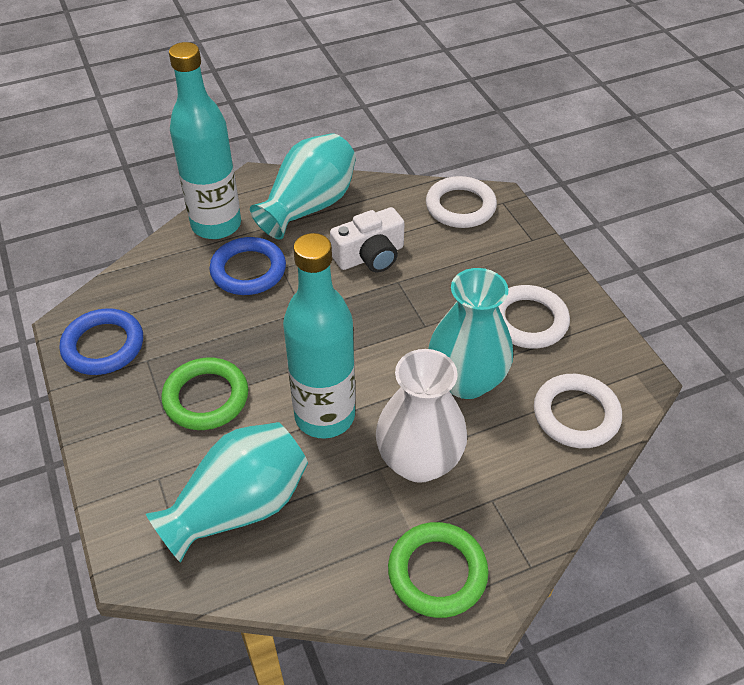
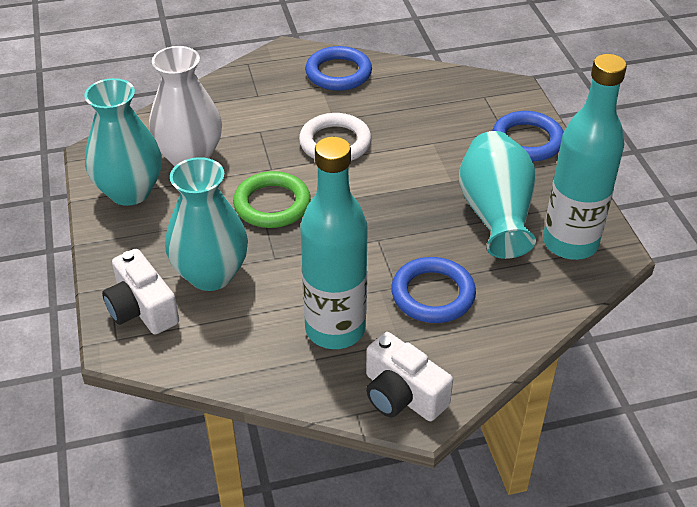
blue ring: [60,308,143,375] [209,237,286,295] = 2 -> [305,46,372,91] [391,257,476,323] [492,111,564,161] = 3
green ring: [162,358,248,430] [388,522,488,618] = 2 -> [233,171,311,228] = 1
white camera: [330,207,405,273] = 1 -> [102,249,179,335] [366,332,453,421] = 2
white ring: [426,176,497,228] [498,285,570,349] [534,374,622,448] = 3 -> [299,113,371,161] = 1

